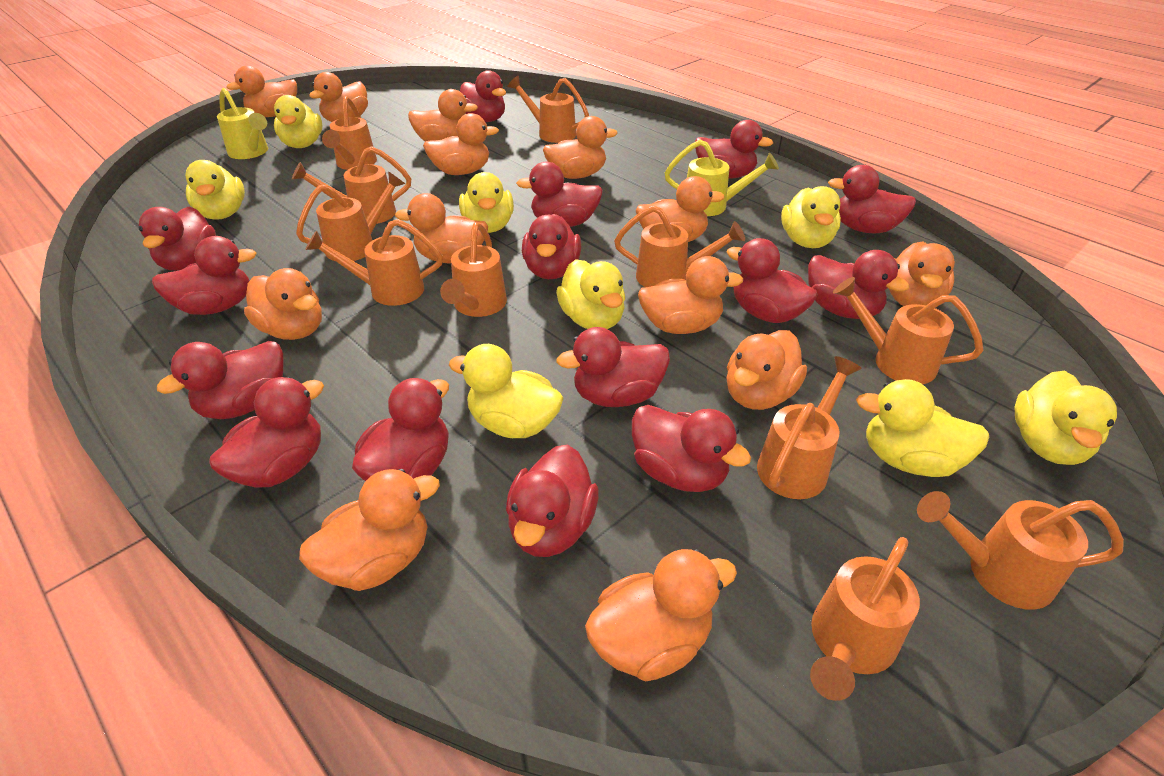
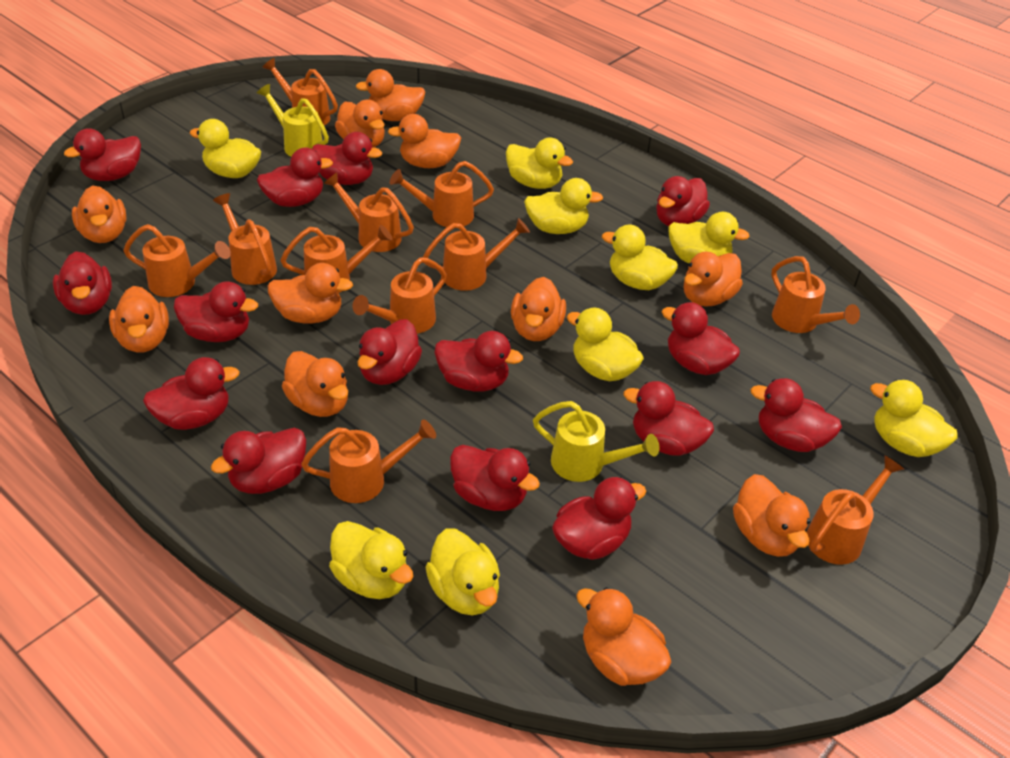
orange duck: [226,65,297,117] [244,268,322,340] [299,469,440,591] [309,72,368,122] [395,193,488,264] [408,89,478,142] [423,113,499,175] [543,116,618,179] [585,549,737,681] [636,176,725,242] [638,256,743,334] [727,330,807,410] [889,241,955,306] = 13 -> [72,185,127,243] [109,286,169,353] [268,263,353,324] [282,351,348,417] [335,100,385,147] [355,69,426,121] [388,114,461,168] [511,277,566,341] [576,587,671,686] [684,252,743,307] [733,474,810,557] = 11
yellow duck: [185,160,245,220] [274,95,322,148] [449,344,563,438] [459,172,514,233] [556,259,625,329] [781,186,841,248] [856,379,989,477] [1015,371,1117,465] = 8 -> [189,119,261,178] [329,521,413,599] [425,528,500,615] [506,137,573,189] [524,178,603,234] [567,308,644,381] [602,224,678,290] [668,212,750,264] [870,380,958,457] = 9

